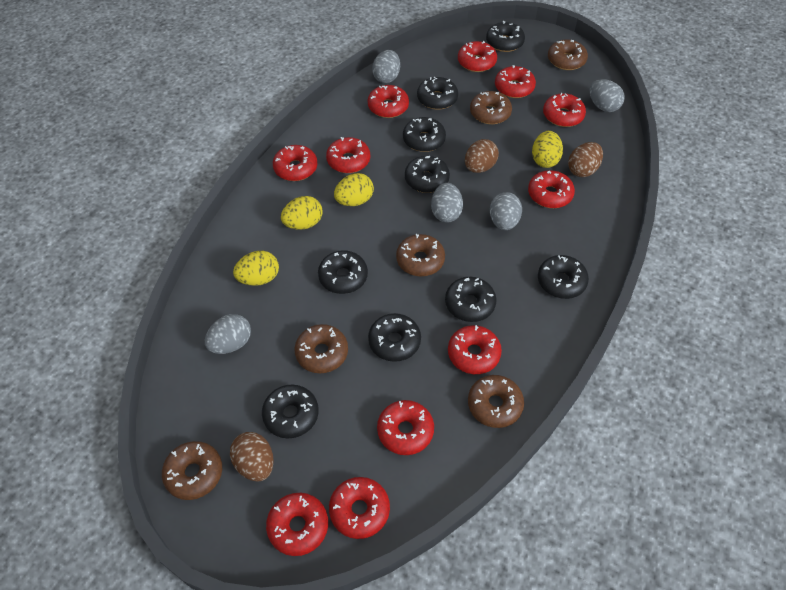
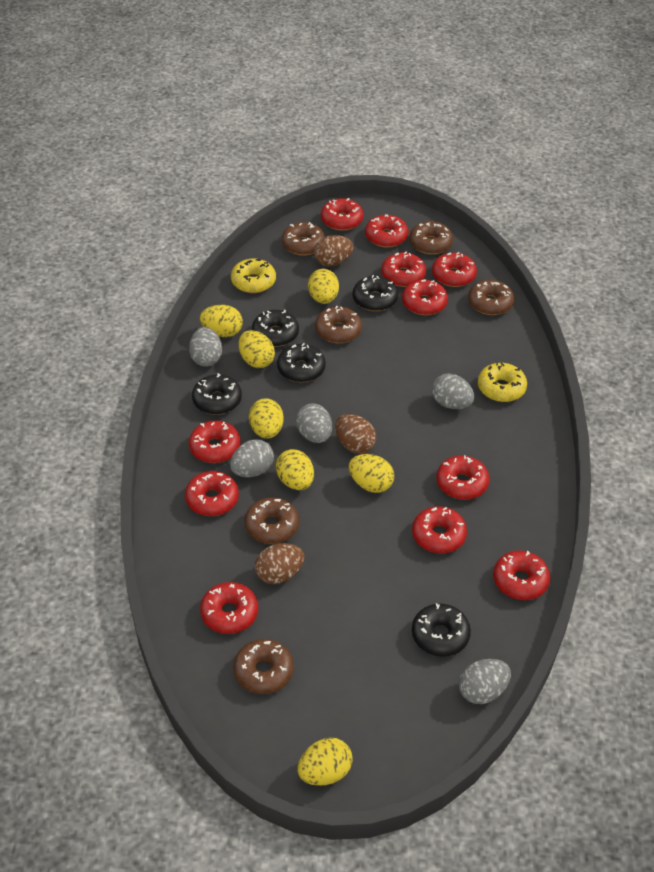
black donut: [262,384,319,439] [318,250,368,294] [368,313,421,362] [403,117,446,152] [405,156,450,193] [417,77,458,110] [445,277,497,322] [486,21,525,52] [538,255,589,299] = 9 -> [192,373,242,415] [252,310,299,347] [277,343,326,382] [353,275,398,311] [412,603,471,657] = 5
yellow donut: none = 0 -> [231,259,276,293] [478,362,527,402] = 2
yellow egg: [233,251,279,286] [281,196,322,230] [334,173,374,206] [532,131,563,168] = 4 -> [200,305,243,337] [239,330,275,368] [249,398,284,439] [276,449,314,490] [298,738,353,786] [308,269,339,304] [349,454,394,493] = 7

